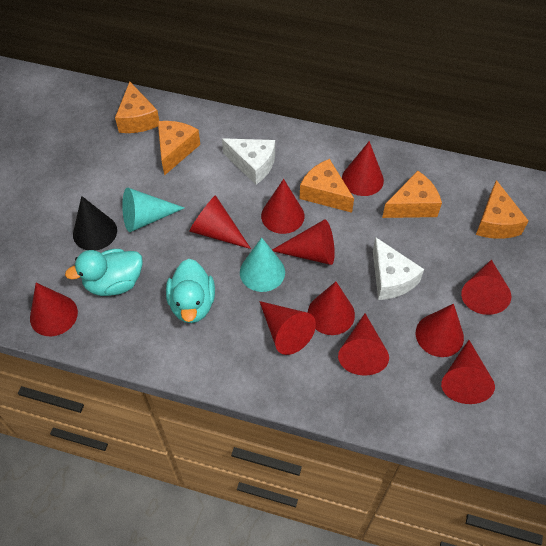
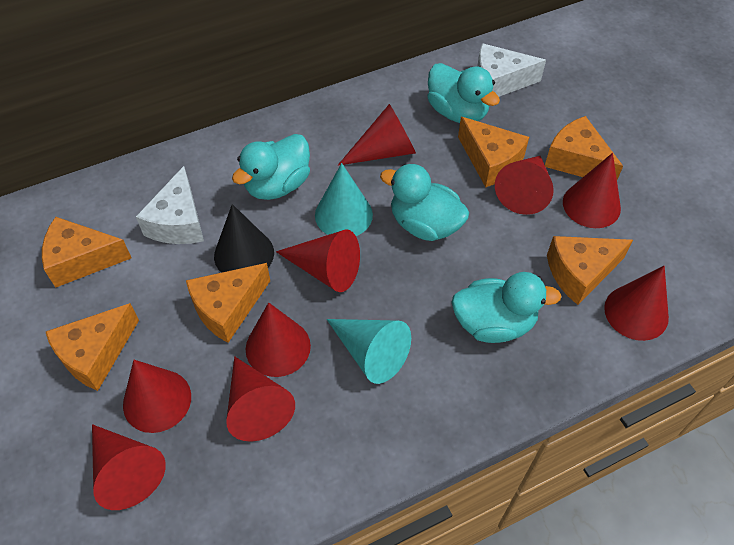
orange cheese: [115,81,159,133] [158,121,200,176] [299,159,354,213] [382,171,442,218] [476,180,529,239] = 5 -> [42,217,131,288] [46,303,139,391] [186,263,270,343] [458,117,529,187] [545,116,623,180] [547,236,633,305] = 6
red cone: [30,283,78,336] [189,195,251,249] [259,301,316,355] [261,179,304,234] [272,220,335,265] [308,282,355,335] [338,314,389,376] [342,141,384,196] [416,304,464,357] [441,340,495,404] [461,260,512,315] = 11 -> [92,424,166,510] [123,360,191,433] [226,356,295,442] [246,302,311,377] [276,229,360,292] [338,104,416,166] [495,156,554,215] [563,153,621,228] [604,266,669,341] = 9
turquoise duck: [65,249,143,296] [166,259,215,323] = 2 -> [232,134,310,200] [380,164,469,241] [427,63,500,123] [451,272,562,343] = 4

